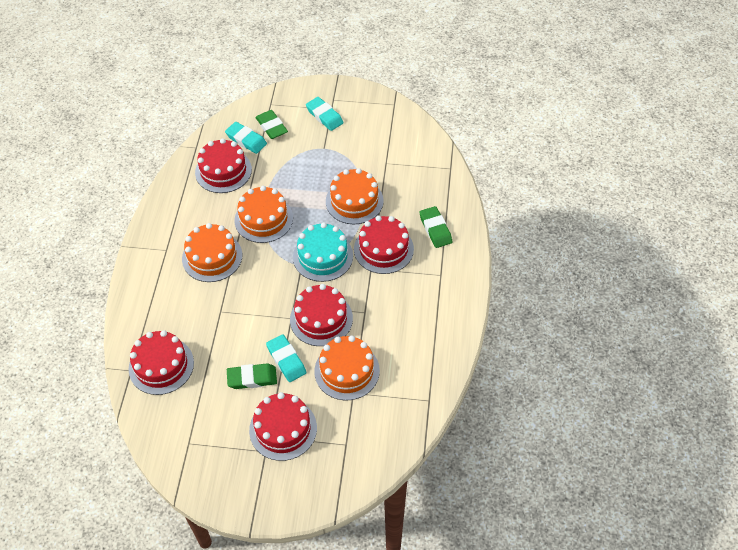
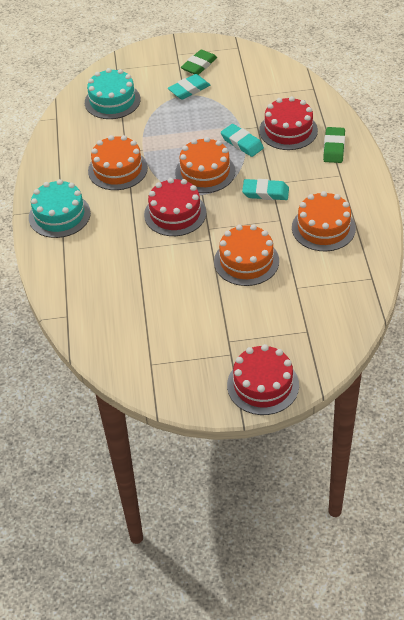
green eraser: [227,363,277,389] [255,110,288,139] [420,206,452,248] = 3 -> [181,50,217,75] [323,127,345,163] = 2
red cake: [129,330,194,395] [195,138,252,193] [249,392,317,461] [290,284,353,346] [354,216,414,274] = 5 -> [144,178,207,236] [227,344,299,415] [259,96,318,150] = 3
turquoise cake: [293,222,353,282] = 1 -> [29,179,91,238] [85,68,141,119] = 2

